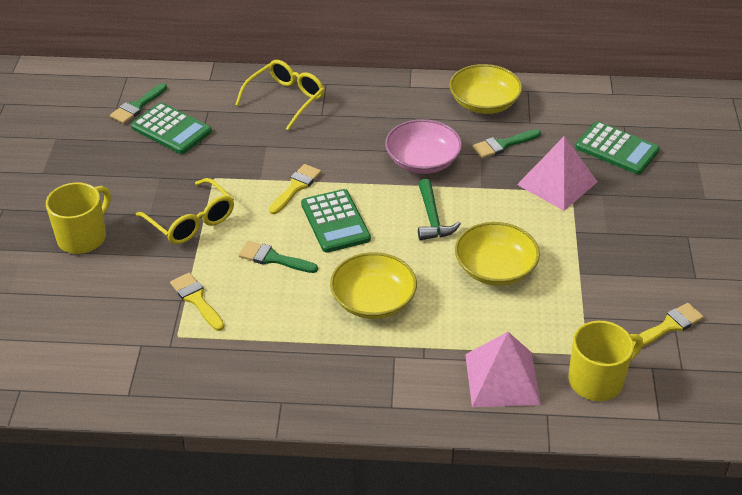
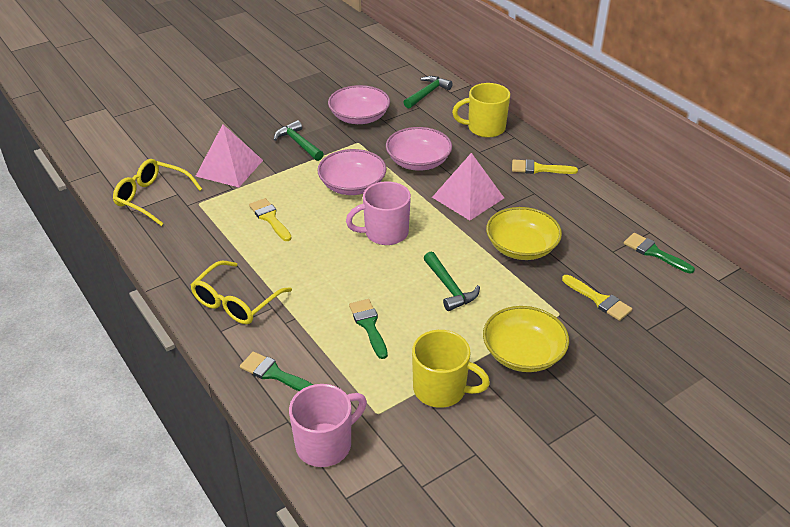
green calculator: [131,103,212,154] [301,189,371,253] [575,121,660,174] = 3 -> none = 0
green hammer: [418,179,461,240] = 1 -> [274,120,324,161] [403,76,453,109] [424,252,480,311] = 3
pink bowl: [385,119,462,174] = 1 -> [317,149,387,195] [328,85,390,124] [386,127,452,171] = 3
pink mug: none = 0 -> [289,384,367,467] [346,181,411,245] = 2
yellow bowl: [330,252,417,319] [449,64,522,114] [455,222,540,286] = 3 -> [483,306,569,372] [486,207,562,260] = 2

